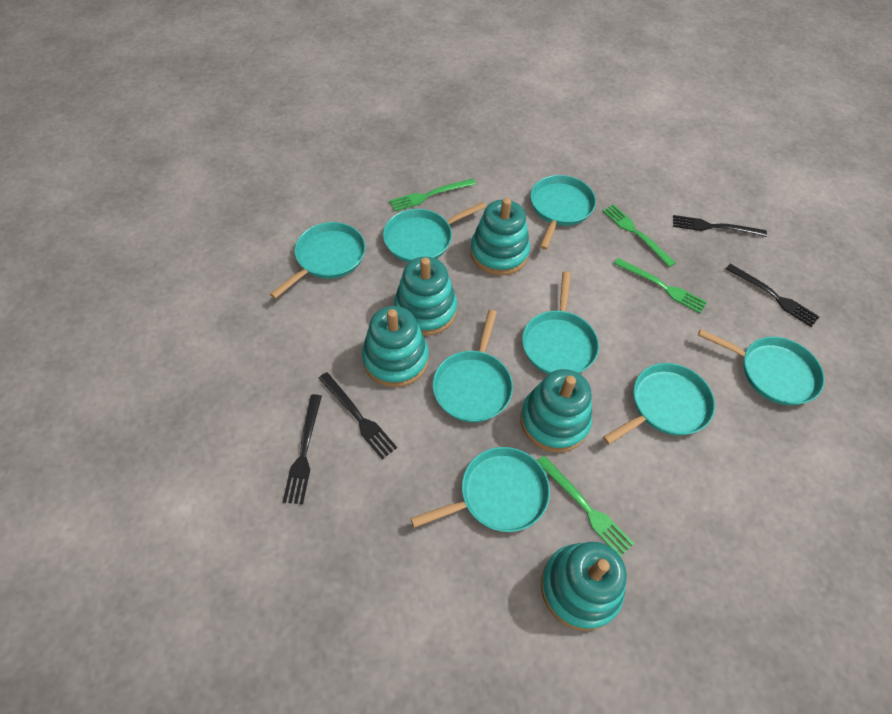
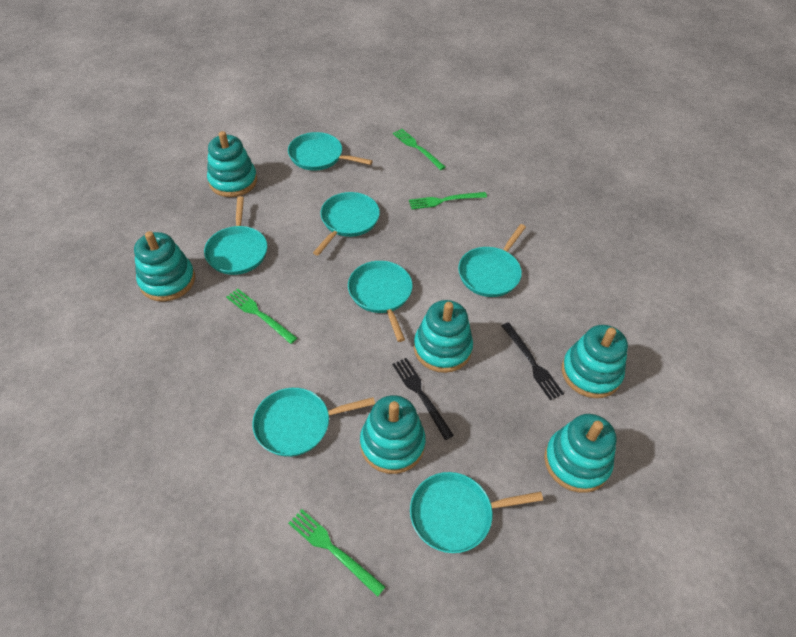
black fork: [283,394,322,504] [318,372,397,459] [673,215,767,237] [726,264,819,327] = 4 -> [392,358,454,440] [502,322,564,400] = 2
turquoise pan: [270,222,366,299] [383,202,486,263] [411,447,550,532] [433,310,513,422] [522,271,599,374] [530,175,596,250] [603,363,715,444] [698,329,825,405] = 8 -> [204,196,267,275] [252,388,375,457] [288,132,373,171] [313,192,380,256] [348,261,413,342] [410,472,543,553] [458,224,526,297] = 7
turquoise stacking toy: [362,306,429,387] [394,257,457,336] [470,198,530,276] [520,369,592,453] [541,542,627,631] = 5 -> [134,231,195,301] [207,131,257,197] [360,395,426,474] [414,300,473,373] [544,414,617,493] [562,325,628,398] = 6

